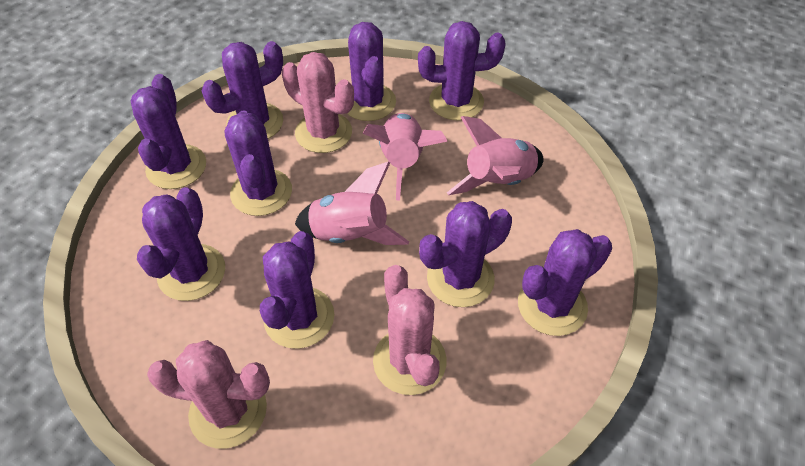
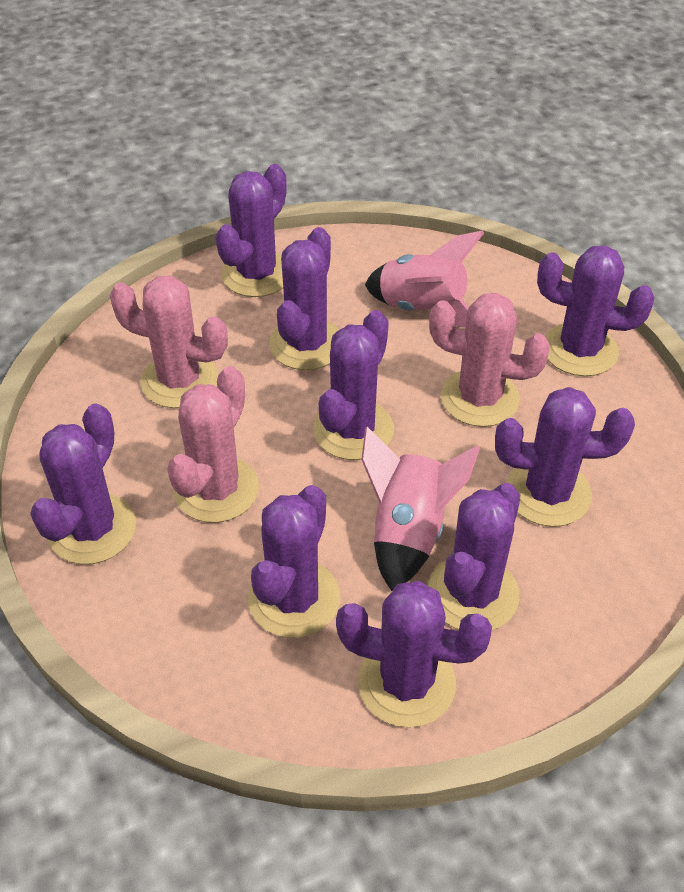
pink rocket: [295,161,409,245] [363,113,448,201] [447,116,544,195] = 3 -> [361,427,480,591] [365,231,484,328] = 2

